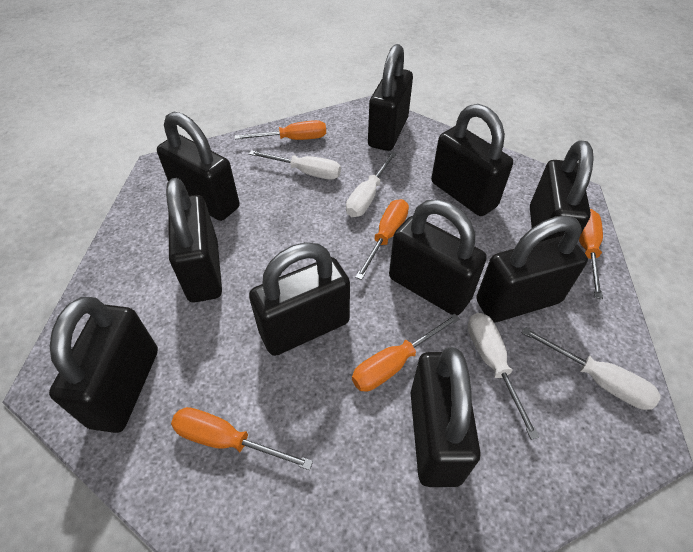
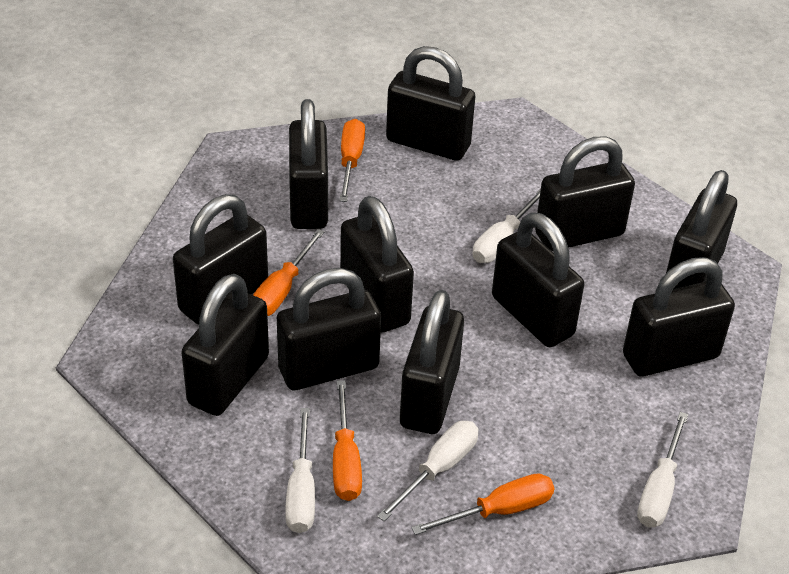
black padlock: [49,297,158,433] [157,111,240,221] [166,178,222,303] [249,242,350,356] [368,44,413,151] [389,199,487,316] [411,347,481,487] [431,104,513,216] [476,216,588,322] [530,140,594,242] = 10 -> [173,194,268,325] [181,274,269,416] [277,268,381,390] [289,99,328,229] [340,196,414,333] [386,46,475,161] [400,290,464,434] [492,212,584,347] [535,136,635,251] [623,257,735,377] [666,170,737,289] = 11
orange screwdriver: [171,407,313,470] [235,120,326,140] [352,314,460,392] [355,199,409,280] [579,209,603,299] = 5 -> [253,229,325,316] [333,380,362,501] [339,119,365,202] [411,473,554,535] = 4

